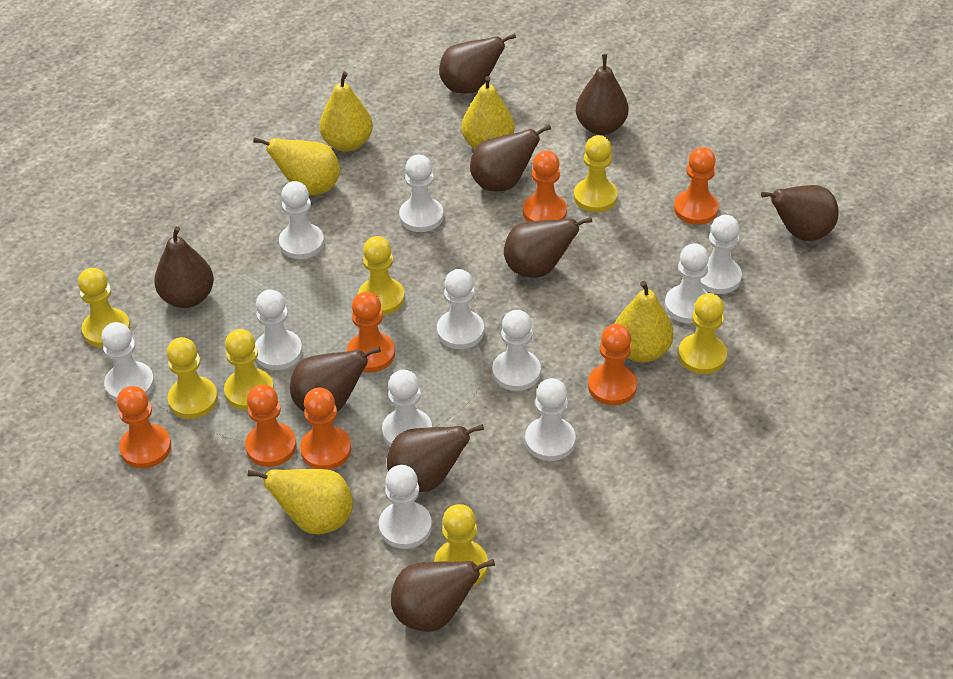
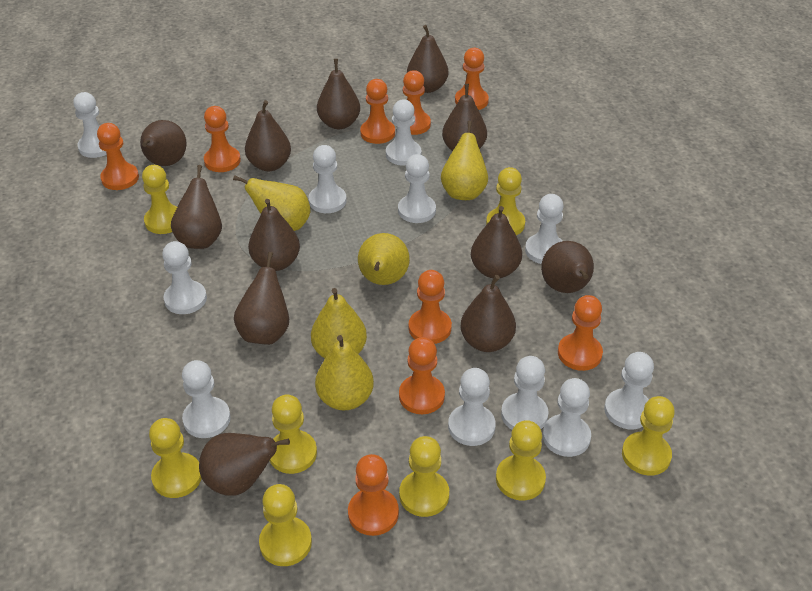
brown pear: [154,226,214,308] [290,347,381,412] [387,424,484,492] [391,559,495,632] [439,33,516,94] [470,124,551,192] [504,217,592,278] [576,54,629,135] [761,185,839,241] = 9 -> [140,120,187,166] [171,165,222,249] [199,433,290,496] [234,252,289,345] [245,100,291,171] [248,199,300,271] [317,59,360,129] [407,25,448,93] [442,84,487,151] [460,275,516,352] [471,206,522,278] [541,241,594,293] = 12
orange pawn: [117,386,171,468] [245,384,296,467] [300,388,351,470] [347,292,395,372] [523,150,567,222] [588,324,637,405] [674,147,719,225] = 7 -> [97,123,139,190] [204,106,241,172] [348,454,399,536] [360,79,395,144] [399,337,445,414] [403,70,431,135] [409,270,452,344] [455,48,489,110] [558,295,603,371] = 9
yellow pawn: [78,268,130,348] [167,337,218,419] [224,329,274,410] [358,236,405,315] [434,504,488,587] [574,135,618,212] [678,293,727,374] = 7 -> [142,165,177,234] [149,418,202,498] [259,484,312,566] [270,394,317,474] [399,436,449,517] [486,167,525,235] [496,420,546,500] [622,396,675,476] = 8

